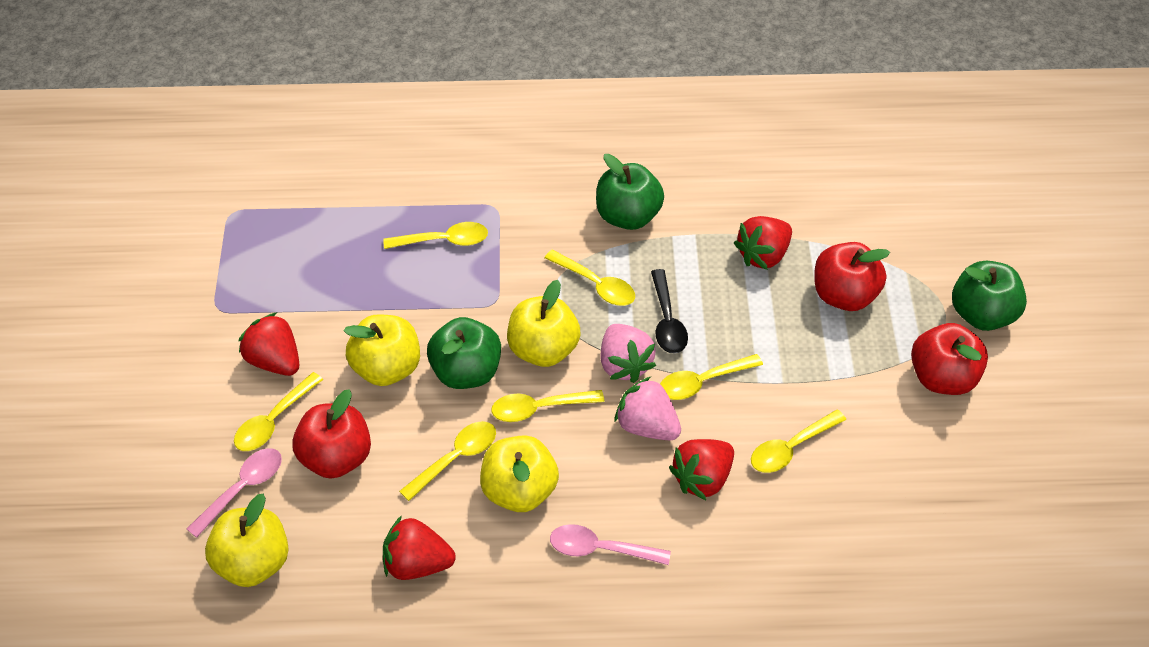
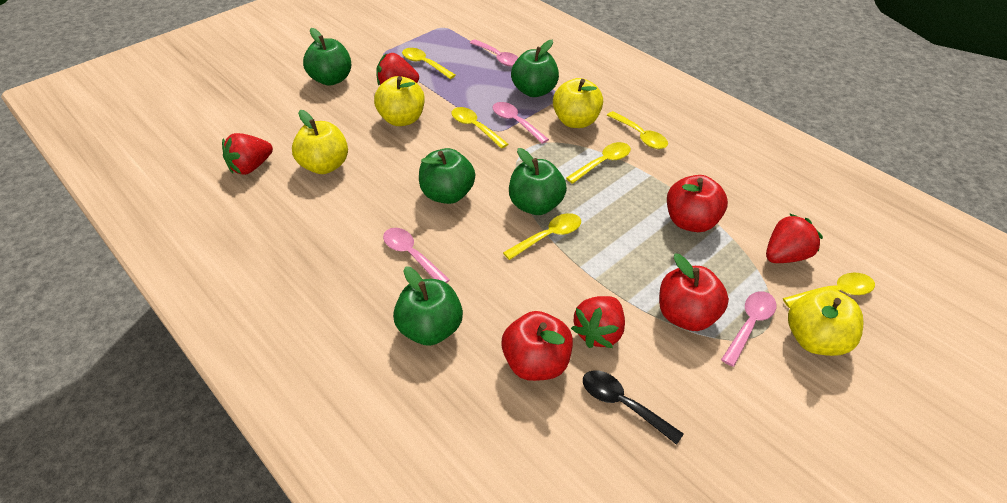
green apple: [427,317,501,389] [596,154,664,230] [952,261,1027,331] = 3 -> [303,28,351,86] [393,266,463,346] [419,148,475,204] [509,148,567,215] [511,40,559,97] = 5
pink spoon: [187,448,282,538] [550,524,671,565] = 2 -> [383,228,450,283] [470,39,519,66] [493,102,549,144] [721,291,776,367] = 4
pink strawberry: [600,324,656,383] [615,377,681,440] = 2 -> none = 0
yellow spoon: [234,372,323,451] [383,222,488,249] [399,421,496,501] [491,390,604,422] [545,250,635,306] [660,354,763,400] [751,410,846,473] = 7 -> [402,48,456,79] [451,107,508,149] [503,213,581,260] [566,142,631,184] [607,111,668,149] [783,273,875,308] = 6

